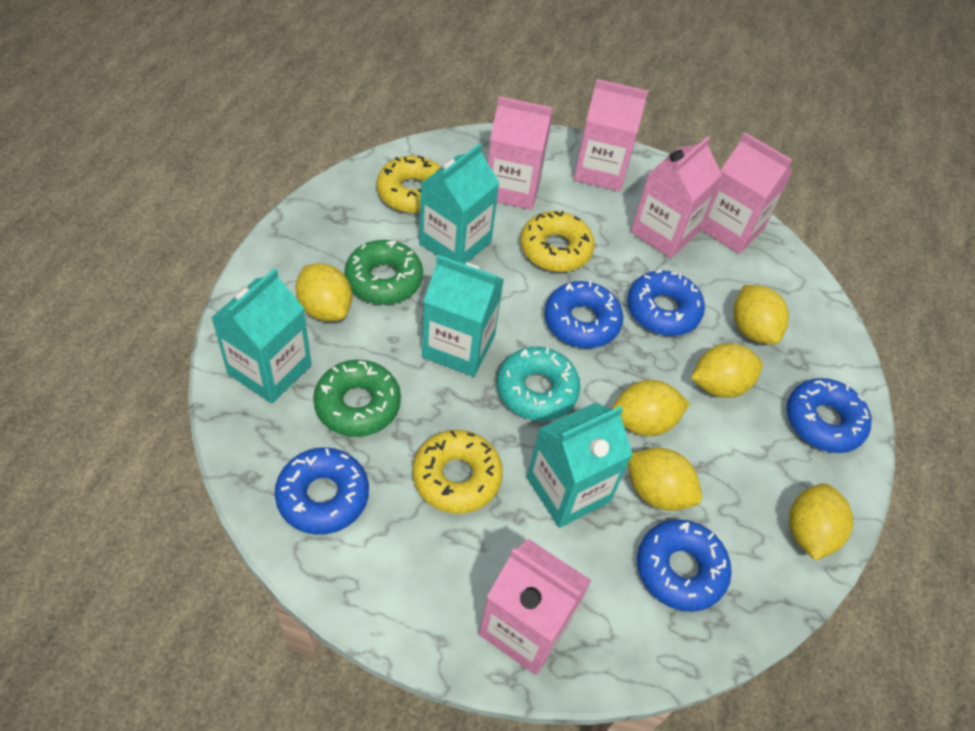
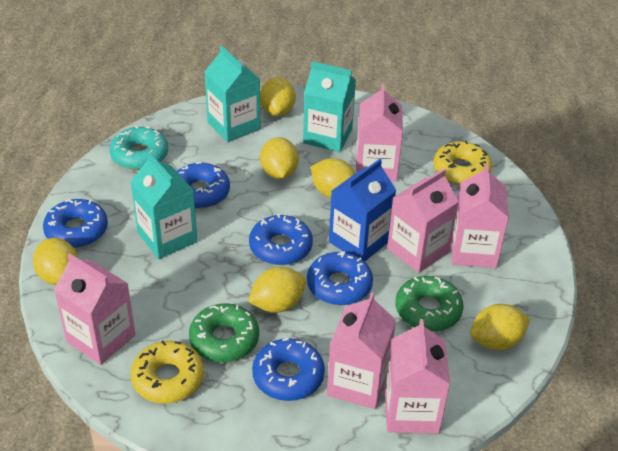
blue carton: none = 0 -> [329,159,396,261] = 1
pink carton: [479,539,591,675] [488,96,552,210] [574,79,648,191] [631,136,722,258] [700,133,793,254] = 5 -> [54,253,136,365] [327,292,396,409] [356,84,403,182] [385,319,450,434] [387,169,459,273] [451,164,509,268] = 6
turquoise carton: [211,268,312,404] [419,143,499,264] [422,255,504,377] [527,403,633,528] = 4 -> [131,152,197,259] [205,46,260,142] [303,61,356,152] = 3
yellow donut: [377,156,441,213] [413,430,503,514] [520,211,595,272] = 3 -> [131,341,204,404] [434,140,492,185] = 2

